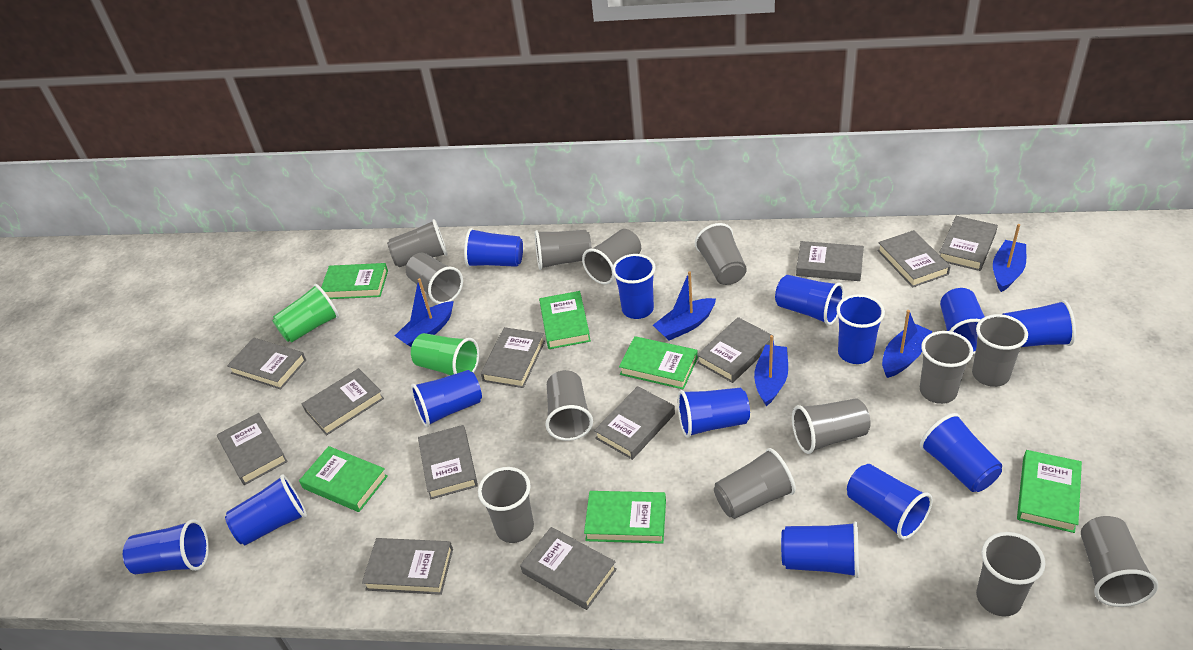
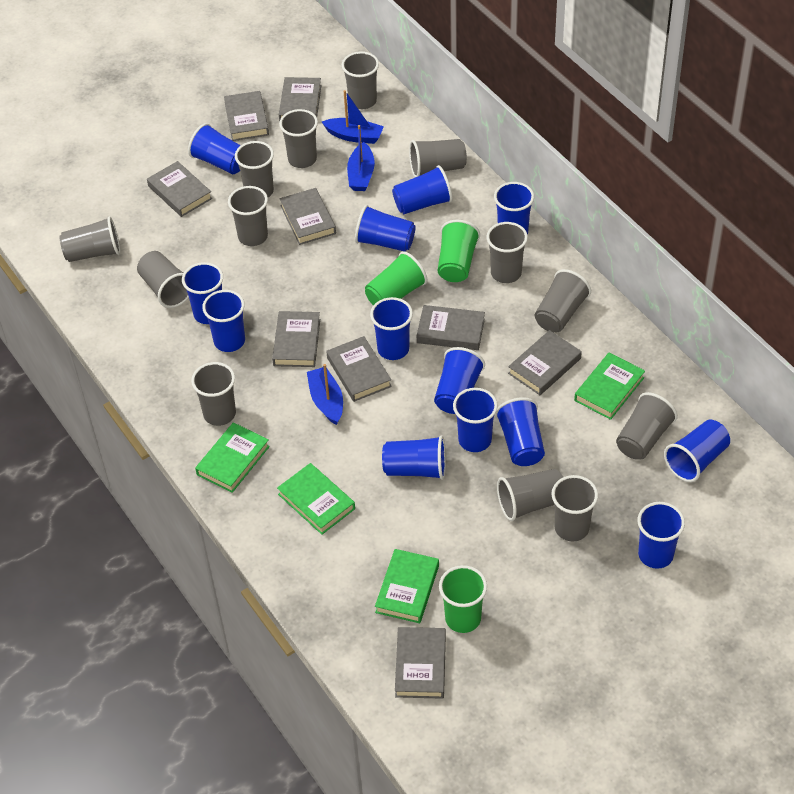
blue boat: [395,278,454,347] [653,271,716,340] [754,335,788,406] [882,310,933,378] [993,224,1026,292] = 5 -> [307,364,343,425] [322,90,384,144] [347,125,375,191] = 3
green book: [299,446,388,512] [321,263,388,299] [539,291,591,349] [584,491,666,544] [619,336,698,390] [1017,450,1082,533] = 6 -> [195,422,270,493] [277,463,355,535] [375,549,439,623] [574,353,645,420] = 4
green cup: [272,284,339,343] [411,333,479,375] = 2 -> [365,251,427,305] [438,220,480,282] [439,565,487,633] = 3
grey book: [217,413,288,485] [227,338,306,390] [302,368,384,435] [362,538,453,595] [418,425,478,499] [481,327,545,388] [520,527,617,610] [594,386,675,460] [697,317,774,383] [796,241,864,281] [877,230,951,287] [939,216,998,271] = 12 -> [147,161,212,217] [224,91,269,141] [272,311,320,367] [279,77,322,122] [280,188,336,245] [326,336,392,402] [395,627,446,699] [417,305,485,350] [508,330,582,395] = 9

